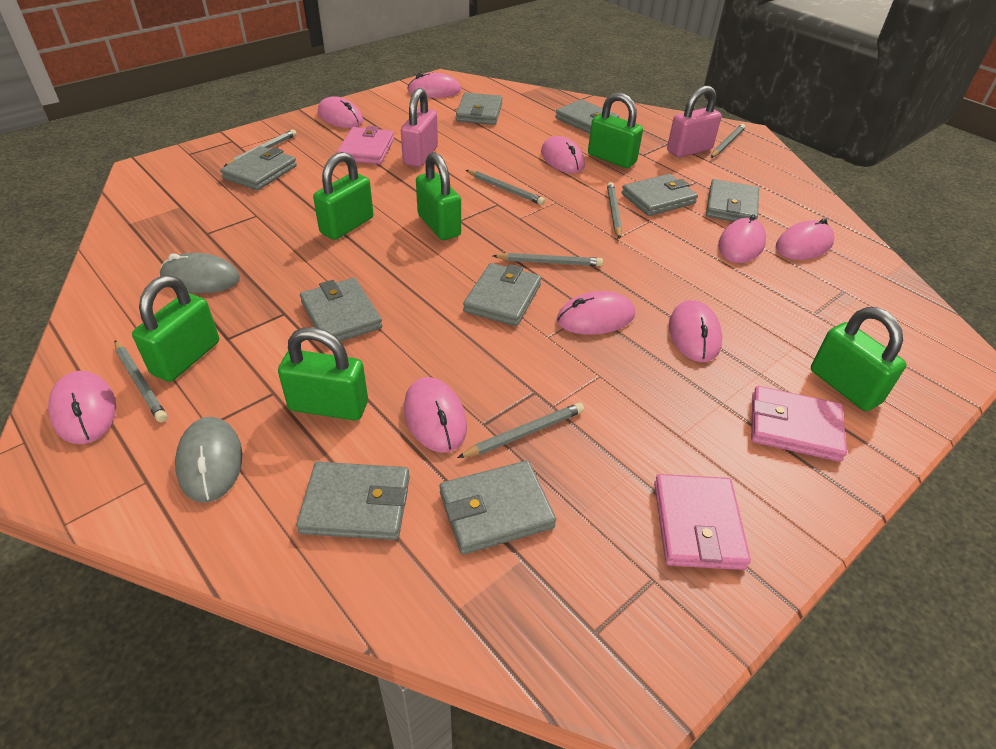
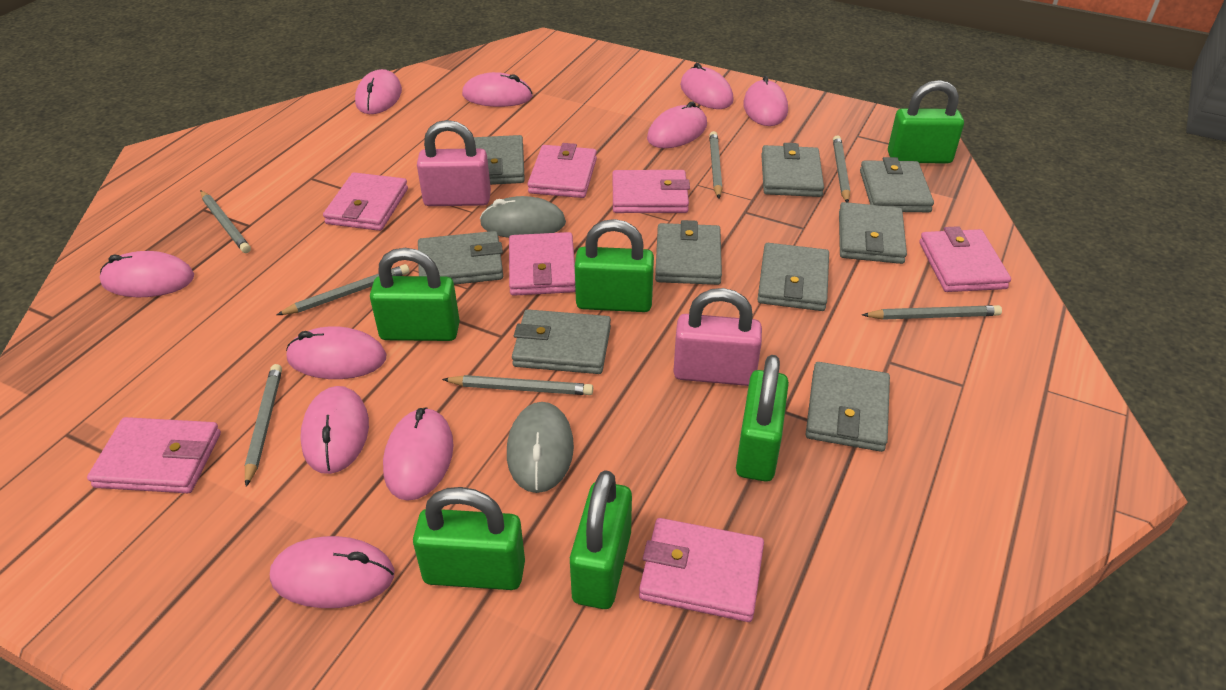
pink mouse: [48,371,116,444] [318,96,363,128] [404,377,467,453] [407,73,461,98] [541,136,585,173] [557,291,635,335] [669,300,722,362] [718,214,766,263] [776,218,834,260] = 9 -> [100,251,194,297] [270,536,394,608] [286,326,386,379] [300,386,369,474] [355,69,402,114] [383,407,454,501] [462,72,533,107] [647,102,707,148] [680,63,734,109] [743,76,788,126] = 10
pink wallet: [337,126,394,165] [654,474,751,570] [751,386,847,462] = 3 -> [87,417,221,493] [323,172,408,231] [509,232,576,296] [528,143,597,198] [613,170,690,213] [639,518,764,622] [919,226,1011,292] = 7

